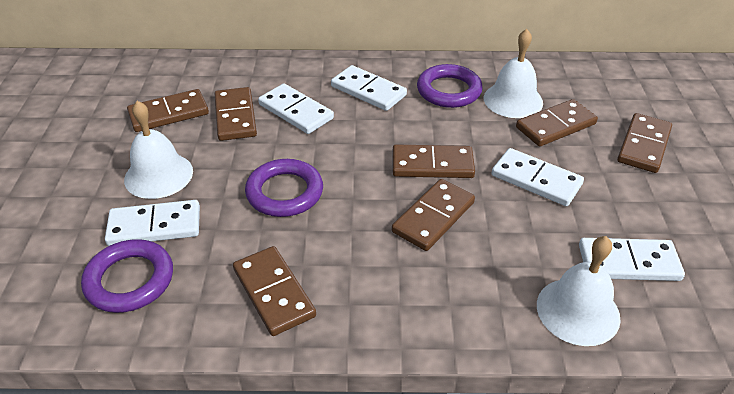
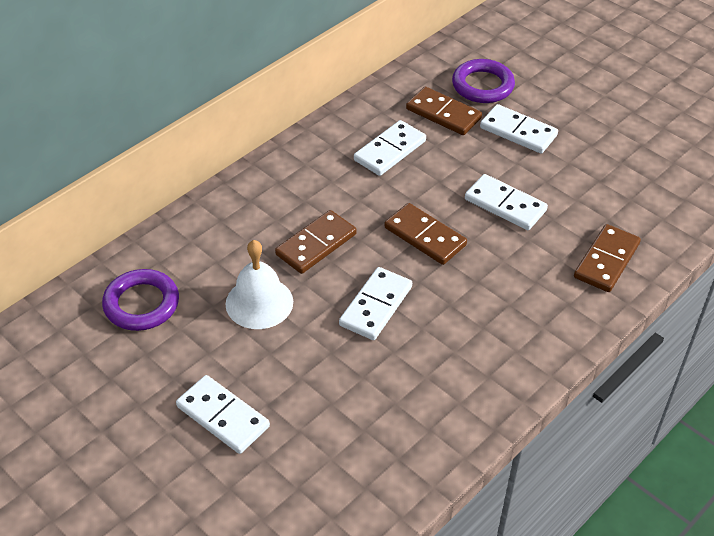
brown domino: [127,89,209,132] [215,87,257,141] [233,246,316,336] [392,179,475,251] [393,144,475,178] [516,99,598,147] [617,113,672,173] = 7 -> [275,210,357,274] [384,203,467,265] [406,87,482,135] [574,224,641,292] = 4
purple ring: [81,239,173,313] [245,159,323,217] [417,64,483,108] = 3 -> [102,269,179,331] [452,59,515,103] = 2
white bell: [124,101,193,199] [484,29,543,118] [537,236,621,346] = 3 -> [225,240,293,329] = 1

